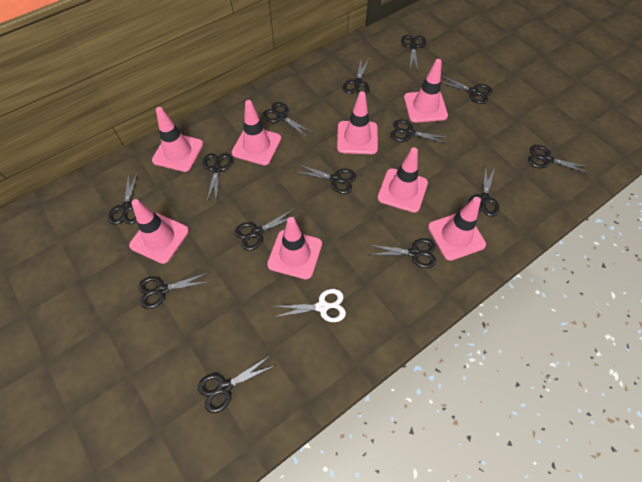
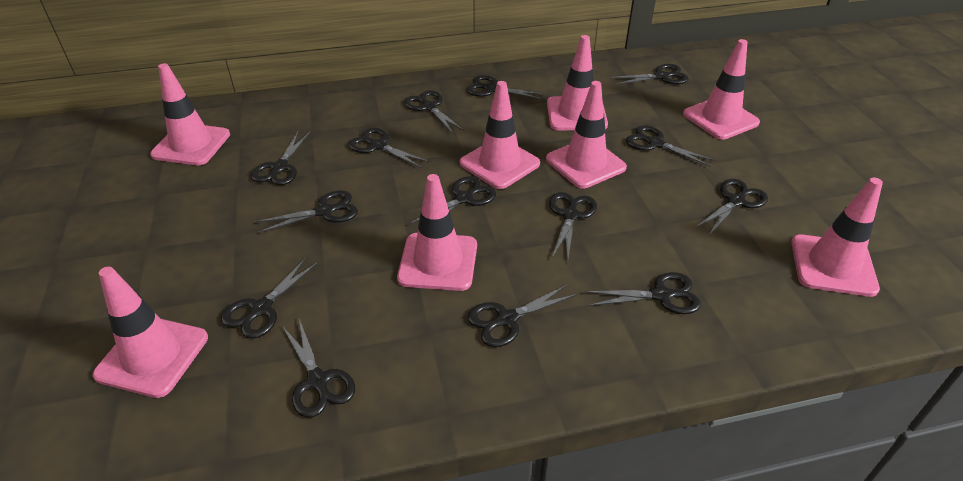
white scissors: [274,289,346,322] = 1 -> none = 0

